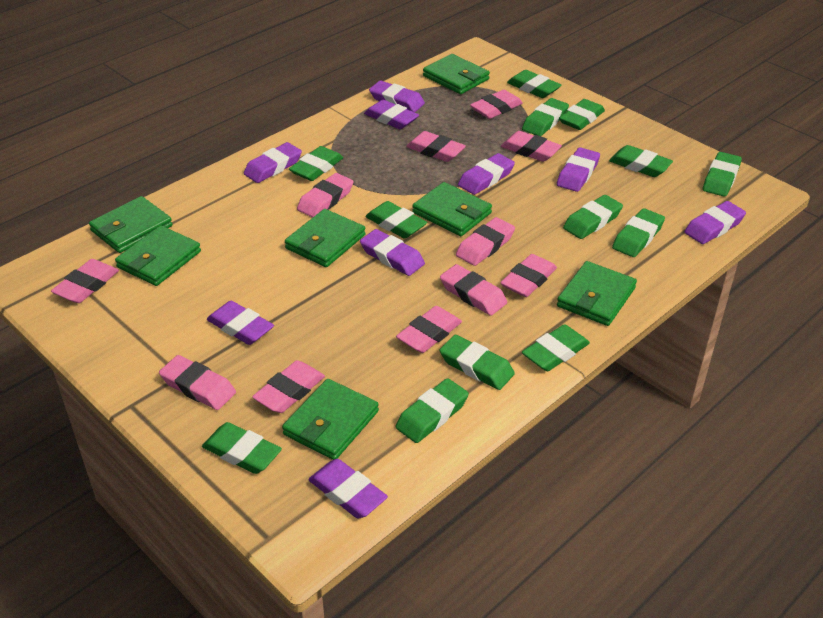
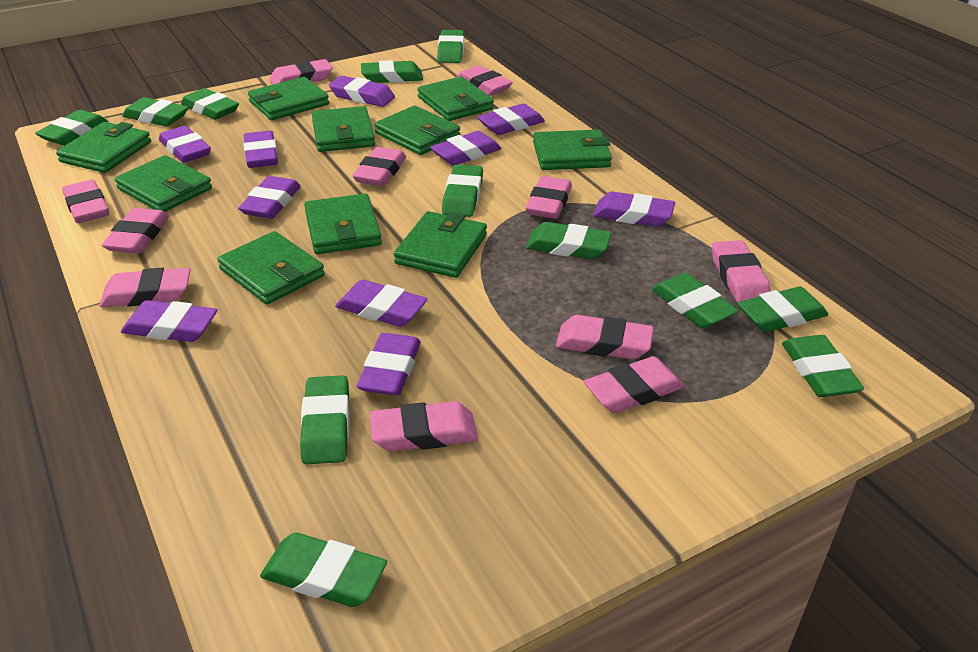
green eraser: [202,422,282,474] [289,146,343,181] [365,201,427,239] [395,378,469,443] [440,335,515,390] [507,70,561,98] [522,98,569,136] [522,324,590,371] [559,99,605,130] [563,195,623,239] [609,145,673,177] [612,208,665,257] [703,152,742,197] = 13 -> [35,110,108,146] [122,97,189,126] [181,88,239,120] [260,533,387,607] [300,375,349,464] [361,60,423,83] [437,30,464,63] [442,164,483,217] [526,222,612,259] [652,273,739,328] [737,287,828,332] [782,335,864,397] = 12
green wallet: [89,196,172,253] [115,225,201,286] [282,379,379,460] [285,209,366,267] [412,182,492,236] [423,54,490,94] [557,261,637,326] = 7 -> [56,122,151,173] [115,155,212,212] [217,231,325,305] [248,77,329,120] [304,193,382,254] [312,106,375,152] [374,106,460,155] [394,211,487,278] [417,76,494,121] [533,129,612,170] = 10
purple eraser: [207,301,274,345] [244,142,302,183] [308,459,388,519] [360,229,425,276] [364,100,419,129] [369,81,425,112] [458,153,515,195] [557,147,600,192] [684,201,746,244] = 9 -> [121,300,217,342] [159,126,211,163] [238,176,301,219] [244,131,278,168] [329,76,395,107] [335,280,428,327] [357,333,421,396] [430,131,501,166] [477,104,545,135] [593,191,675,227] = 10

